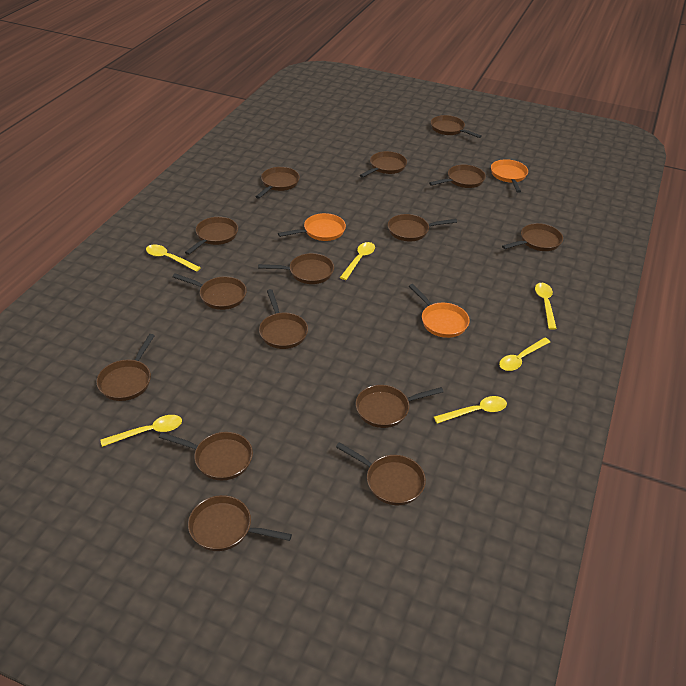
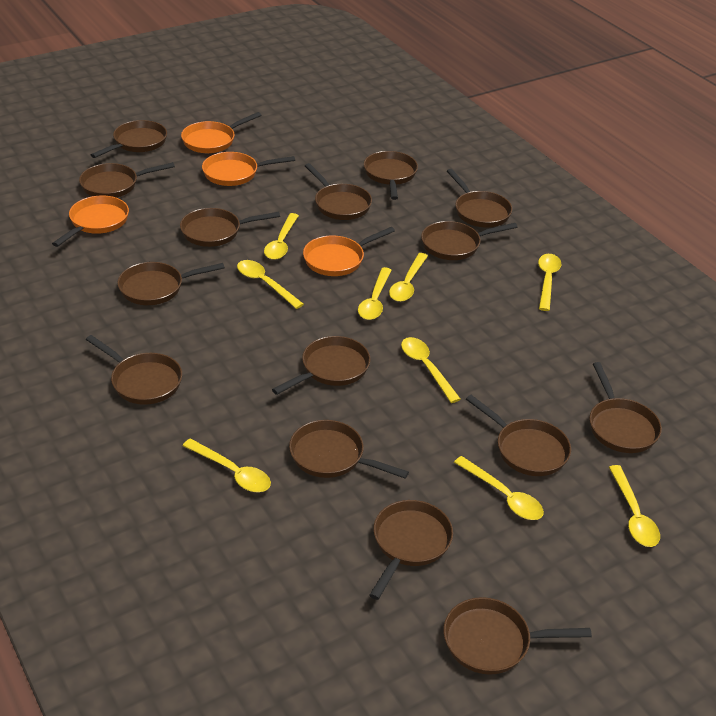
orange pan: [278,213,346,241] [409,284,470,338] [491,159,528,193] = 3 -> [52,195,129,247] [181,112,261,153] [202,152,295,186] [303,227,395,276] = 4
yellow spoon: [100,415,182,447] [146,245,201,272] [340,242,375,280] [434,396,507,424] [499,338,550,371] [535,283,557,330] = 6 -> [182,439,271,492] [237,260,304,309] [264,213,299,260] [358,267,391,320] [389,253,428,302] [401,337,461,403] [454,456,544,520] [538,254,561,311] [609,465,660,547] = 9

